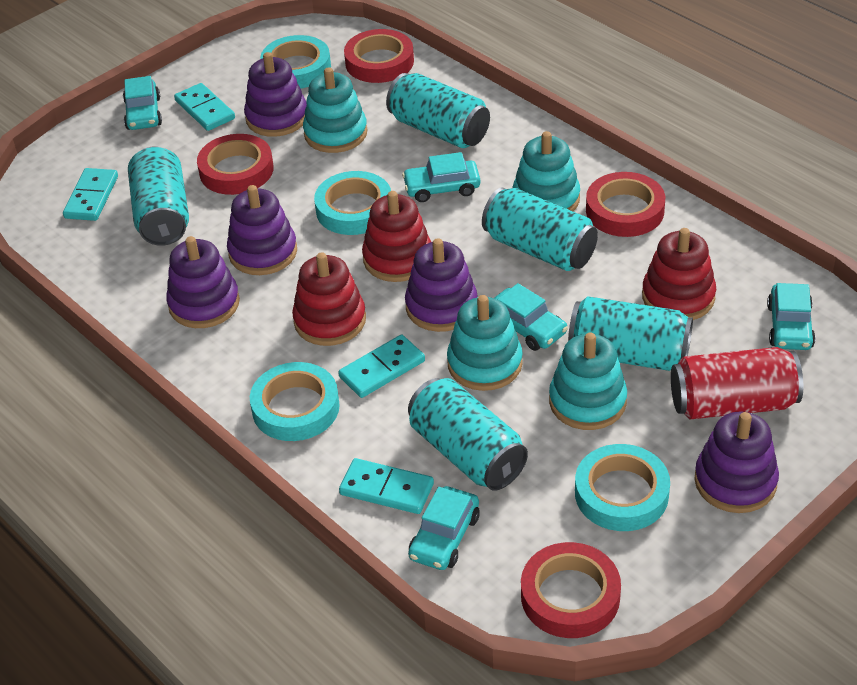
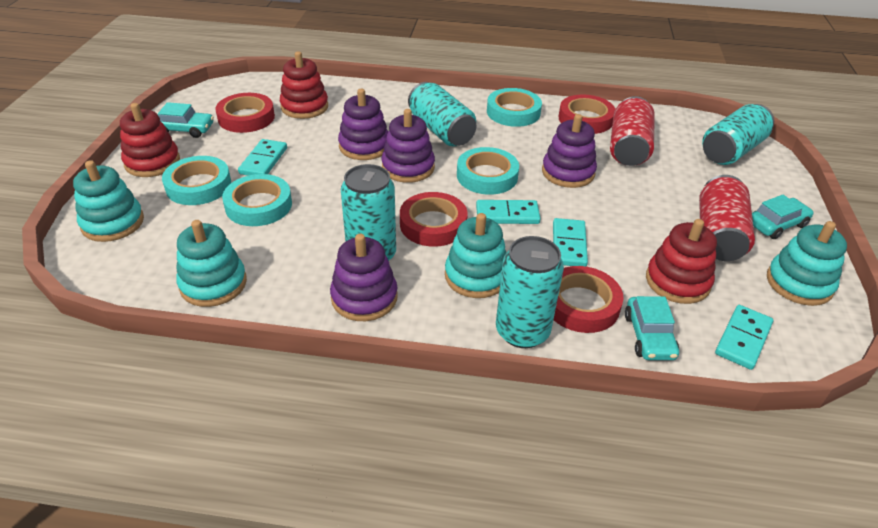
purple stacking toy: [166,236,240,328] [227,185,297,275] [244,52,307,137] [405,238,477,332] [694,412,779,513] = 5 -> [330,234,398,321] [338,89,388,160] [381,109,435,183] [542,114,597,188] = 4
red can: [671,347,803,419] = 1 -> [610,96,655,166] [699,175,755,261] = 2
turquoise can: [128,146,189,246] [386,73,490,148] [408,378,528,491] [482,187,598,271] [568,296,693,371] = 5 -> [341,164,396,261] [408,82,477,146] [496,236,564,348] [702,104,774,165] = 4
turquoise car: [123,76,162,130] [402,152,480,202] [408,486,480,570] [494,283,568,351] [767,283,816,350] = 5 -> [158,102,214,138] [625,296,679,360] [752,195,814,239] = 3

